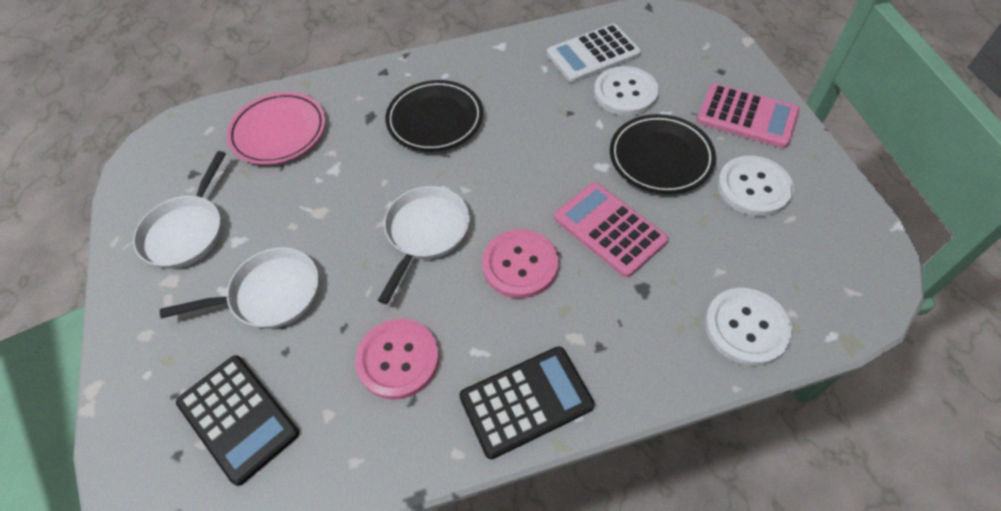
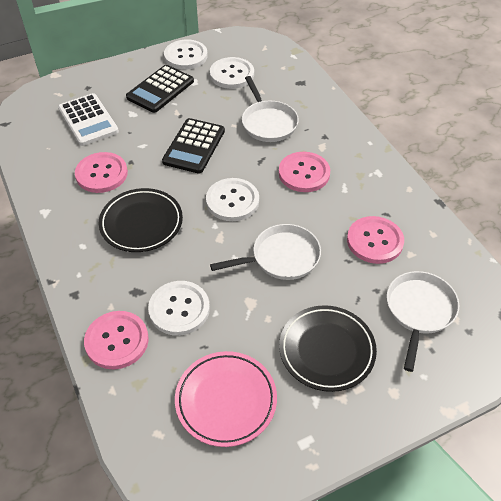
pink button: [355,319,439,400] [482,229,558,298] = 2 -> [75,152,128,193] [84,311,149,369] [279,152,330,192] [347,216,404,264] = 4
pink calculator: [554,182,668,277] [697,84,800,148] = 2 -> none = 0
white button: [594,66,659,116] [705,288,792,366] [718,156,794,216] = 3 -> [148,281,210,336] [164,40,208,70] [206,178,259,221] [210,57,254,89] = 4

